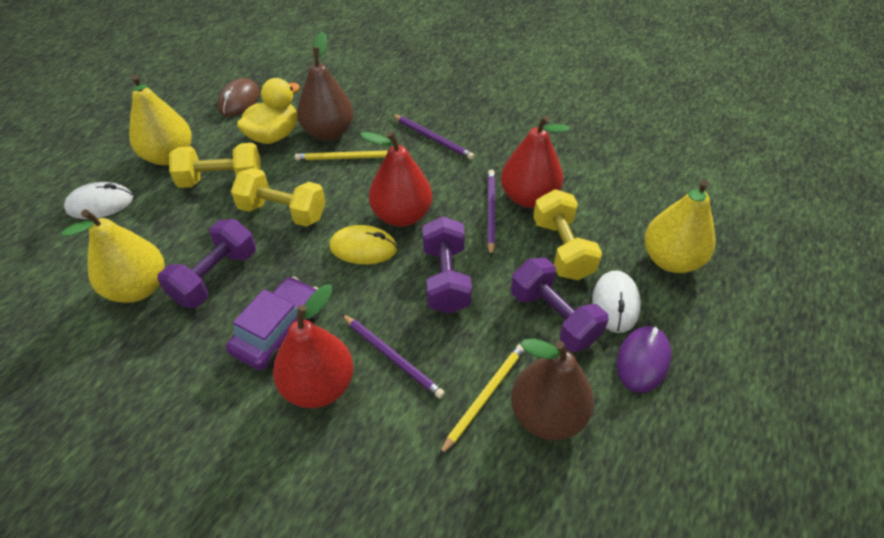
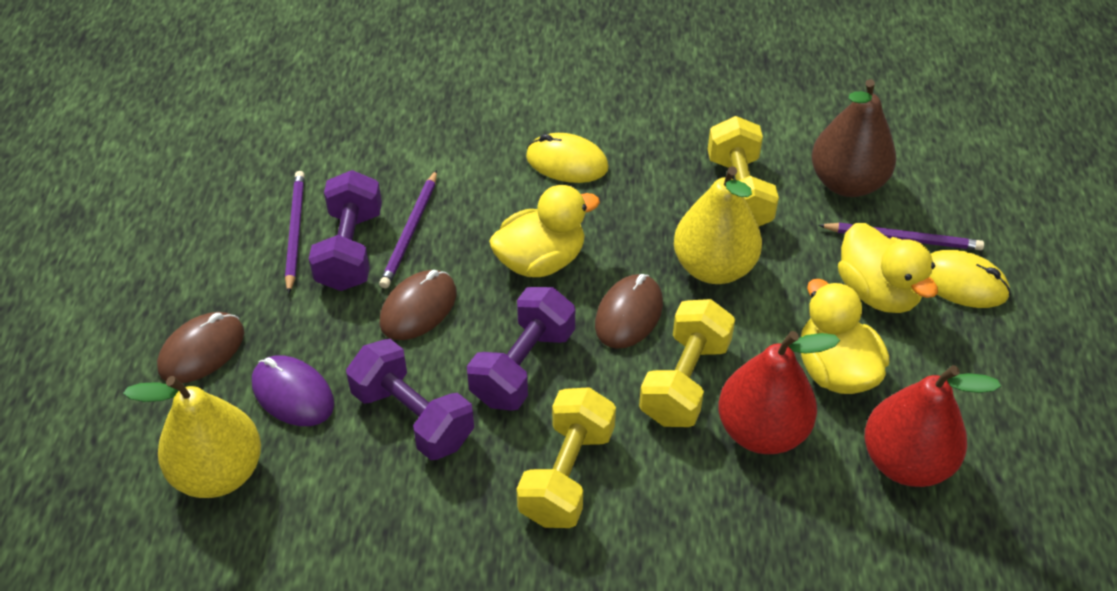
brown mouse: [217,78,260,117] = 1 -> [157,312,244,383] [379,270,457,340] [595,274,663,349] = 3
brown pear: [297,32,354,141] [511,339,594,440] = 2 -> [812,79,896,197] = 1
purple car: [226,276,321,371] = 1 -> none = 0
red pear: [273,284,353,408] [360,131,432,227] [501,115,570,208] = 3 -> [718,331,840,454] [865,365,1001,487] = 2
white mouse: [64,182,133,219] [592,270,641,333] = 2 -> none = 0
yellow duck: [237,78,300,144] = 1 -> [489,185,600,277] [801,279,889,394] [838,223,938,313] = 3
yellow mouse: [330,225,397,264] = 1 -> [526,133,609,183] [929,250,1011,308] = 2
yellow pear: [61,209,165,303] [129,74,192,165] [644,179,716,273] = 3 -> [123,376,261,498] [674,166,762,284] = 2
yellow pencil: [295,150,388,160] [439,344,525,456] = 2 -> none = 0

